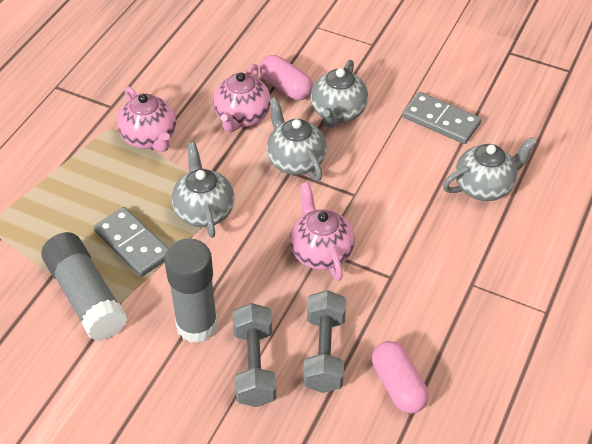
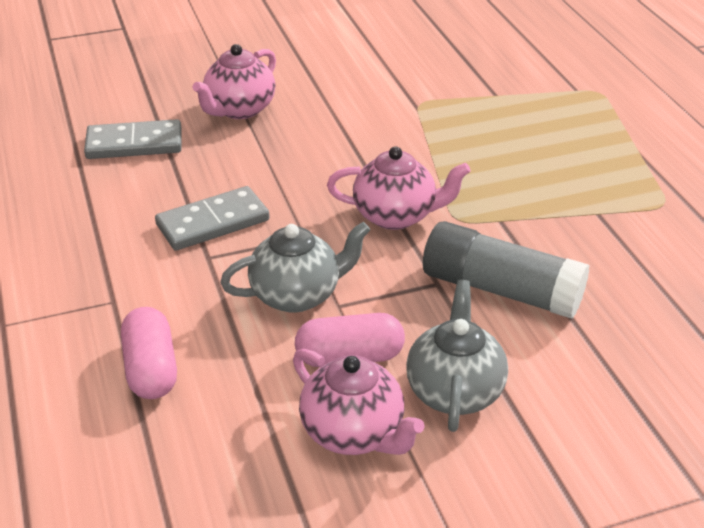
grey dumbbell: [233,303,276,407] [303,290,346,393] = 2 -> none = 0
grey glue stick: [42,232,128,341] [164,238,218,343] = 2 -> [423,221,590,319] = 1
grey teapot: [172,142,235,238] [267,97,327,181] [311,60,368,128] [443,137,537,201] = 4 -> [220,222,370,313] [406,280,508,432] = 2

